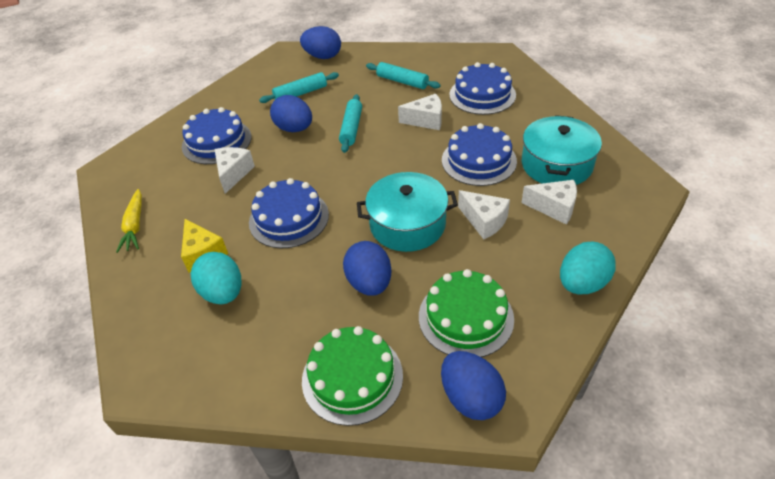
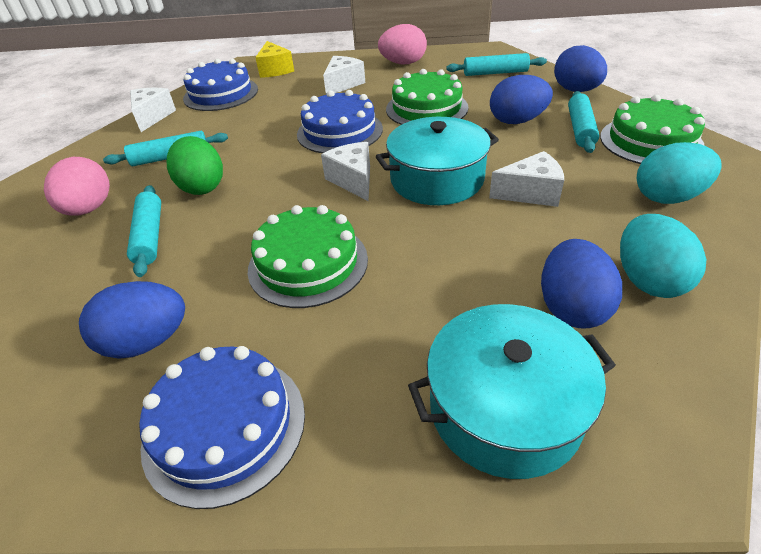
blue cake: [182,107,252,164] [249,178,329,248] [442,123,517,186] [449,62,516,115] = 4 -> [139,346,305,509] [183,58,258,111] [297,90,383,153] = 3
green cake: [302,326,403,426] [419,269,514,357] = 2 -> [248,205,368,308] [386,69,469,125] [600,95,705,164] = 3
green egg: none = 0 -> [167,136,223,195] = 1
pink egg: none = 0 -> [44,157,110,216] [378,24,427,64] = 2
turquoise rolling pin: [259,72,339,103] [339,94,362,153] [366,62,440,89] = 3 -> [103,131,228,166] [127,185,161,277] [446,53,547,76] [568,91,599,153] = 4
yellow carrot: [116,189,142,253] = 1 -> none = 0

